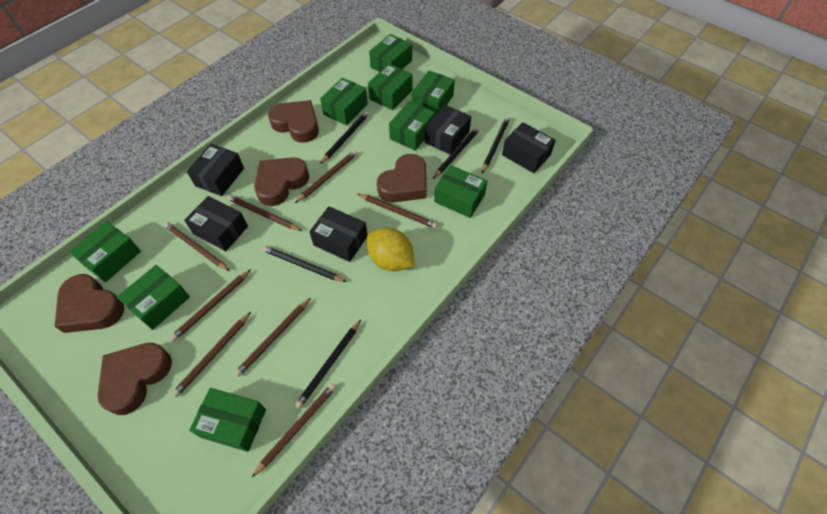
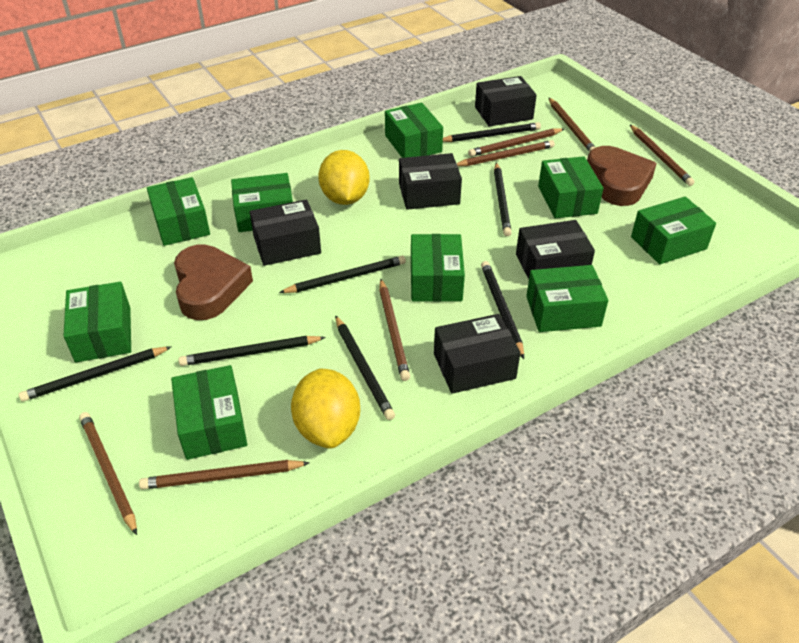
black pencil: [262,245,347,282] [295,320,361,409] [320,111,369,164] [433,127,480,179] [482,116,510,174] = 5 -> [19,346,172,402] [178,336,326,366] [279,256,406,293] [335,315,395,420] [443,122,541,142] [481,261,524,359] [494,162,512,236] = 7
brown heart: [54,274,124,333] [98,343,172,415] [254,157,309,206] [268,100,319,143] [377,154,427,202] = 5 -> [174,244,253,320] [587,146,657,206] = 2
brown pencil: [164,222,230,271] [170,269,251,341] [172,312,251,397] [227,195,302,231] [234,298,311,377] [252,383,336,477] [295,150,357,203] [358,194,438,229] = 8 -> [79,412,137,535] [139,460,310,490] [379,279,410,381] [457,140,555,166] [468,128,564,157] [549,98,596,152] [630,125,695,186] = 7
yellow lemon: [367,228,414,271] = 1 -> [291,369,360,448] [318,150,370,205] = 2

